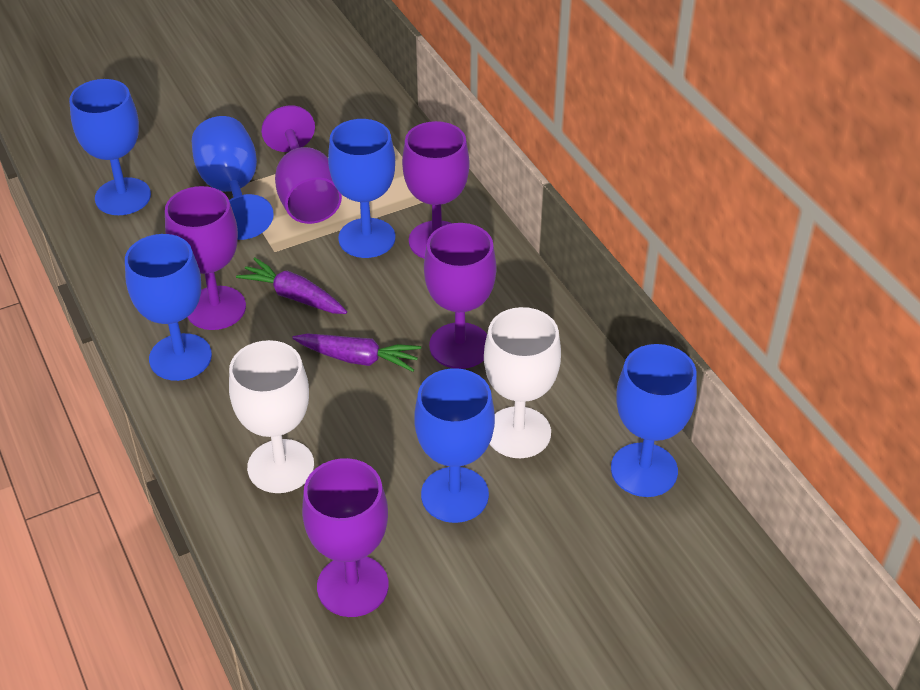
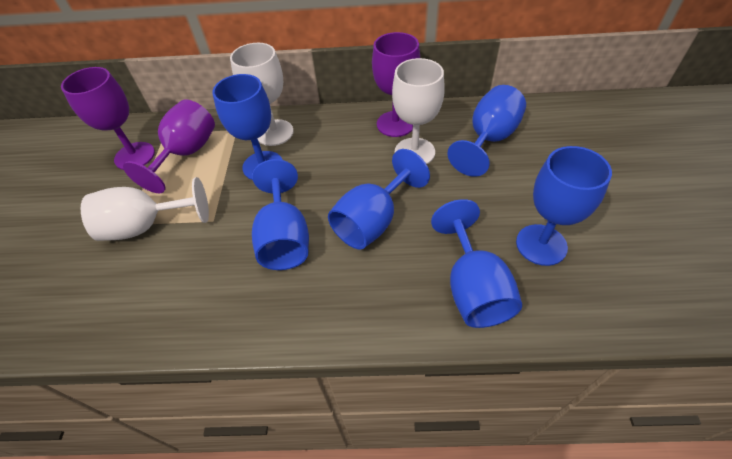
purple carrot: [236,258,347,314] [292,333,421,372] = 2 -> none = 0
purple goblet: [165,186,246,330] [261,105,342,224] [302,458,389,617] [402,121,470,259] [424,223,496,369] = 5 -> [61,67,155,170] [123,100,215,193] [372,32,420,137] = 3
white goblet: [229,340,314,493] [484,307,561,458] = 2 -> [81,177,209,241] [230,43,294,146] [392,58,445,164] = 3

